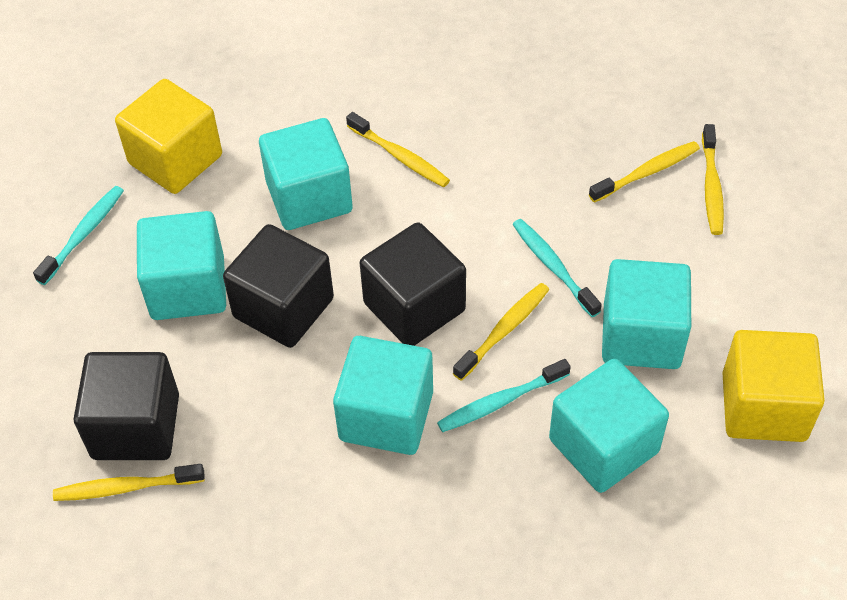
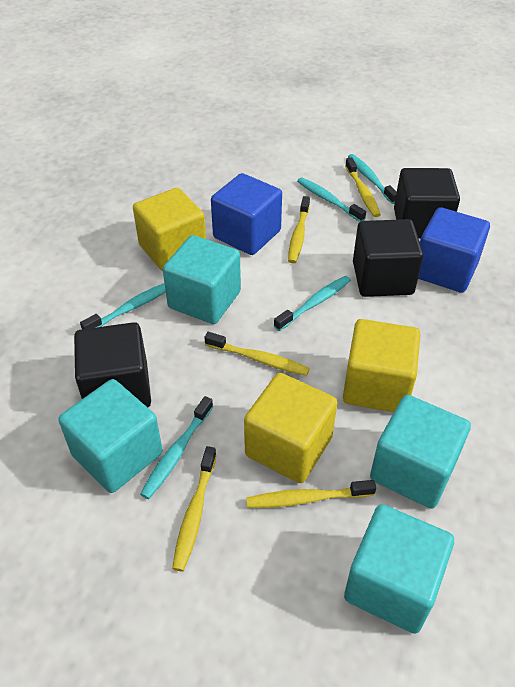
blue cube: none = 0 -> [211,173,282,255] [418,207,490,293] = 2
turquoise cube: [137,211,226,320] [259,118,353,230] [333,336,433,455] [549,359,669,493] [602,259,691,369] = 5 -> [58,379,163,493] [163,235,241,324] [344,504,454,634] [370,395,471,509] = 4
turquoise toothbrush: [33,186,124,285] [437,359,571,432] [512,219,602,317] = 3 -> [80,283,166,329] [140,396,213,499] [274,276,351,331] [297,177,366,222] [348,154,397,204] = 5
yellow cube: [115,79,222,194] [722,330,825,442] = 2 -> [133,188,206,271] [244,373,337,483] [343,319,421,412] = 3

